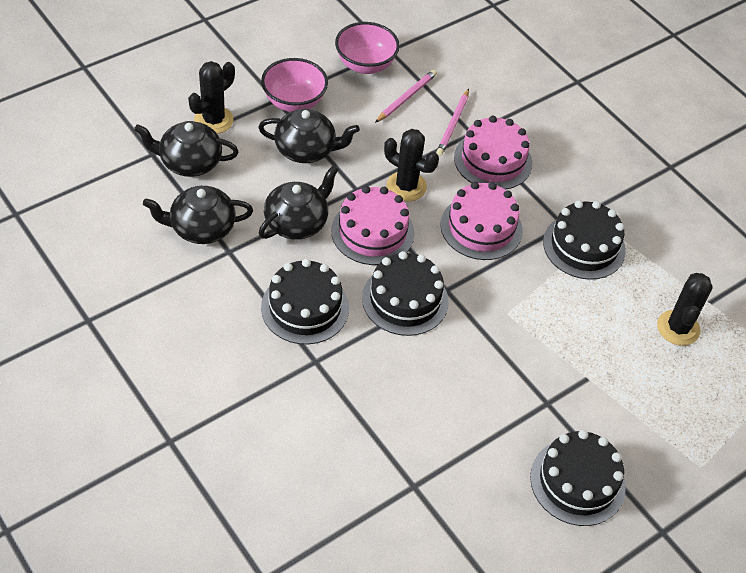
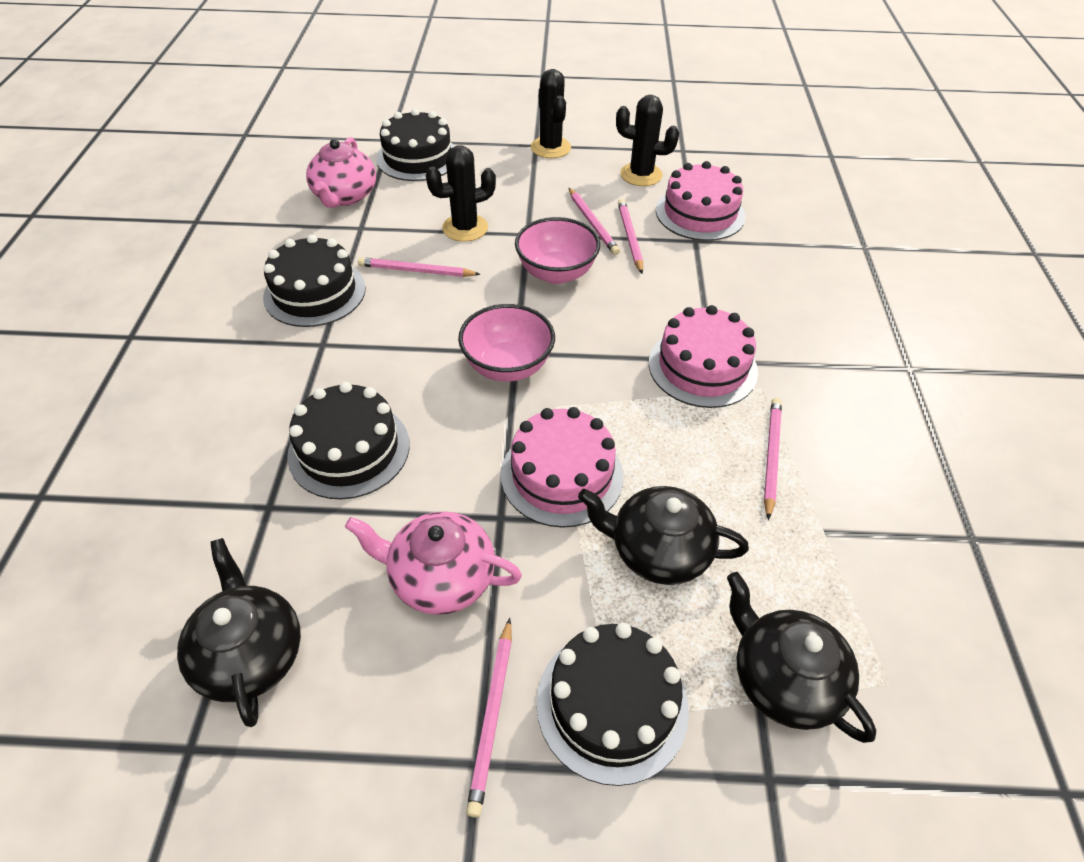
black teapot: [134,121,239,177] [143,186,253,244] [258,109,360,163] [259,165,339,240] = 4 -> [177,538,301,727] [578,486,749,585] [727,572,876,743] = 3
pink pencil: [375,70,437,123] [436,89,469,156] = 2 -> [358,257,480,277] [466,618,512,817] [569,188,620,255] [618,199,643,274] [764,398,782,520] = 5
pink teapot: none = 0 -> [306,137,376,208] [345,511,522,615] = 2

